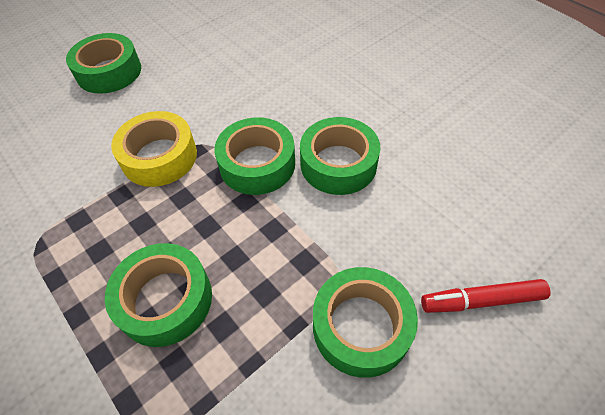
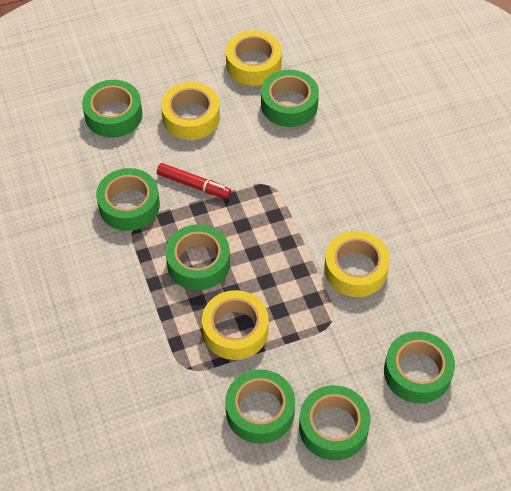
green tape: [66,33,141,94] [105,243,212,347] [214,117,295,195] [300,117,380,195] [313,267,418,378] = 5 -> [82,80,143,138] [96,168,160,231] [165,224,230,290] [225,369,295,444] [261,70,319,127] [299,385,371,460] [384,331,455,404] = 7
yellow tape: [111,111,197,187] = 1 -> [161,82,220,140] [202,290,269,360] [226,30,282,86] [324,231,390,297] = 4

